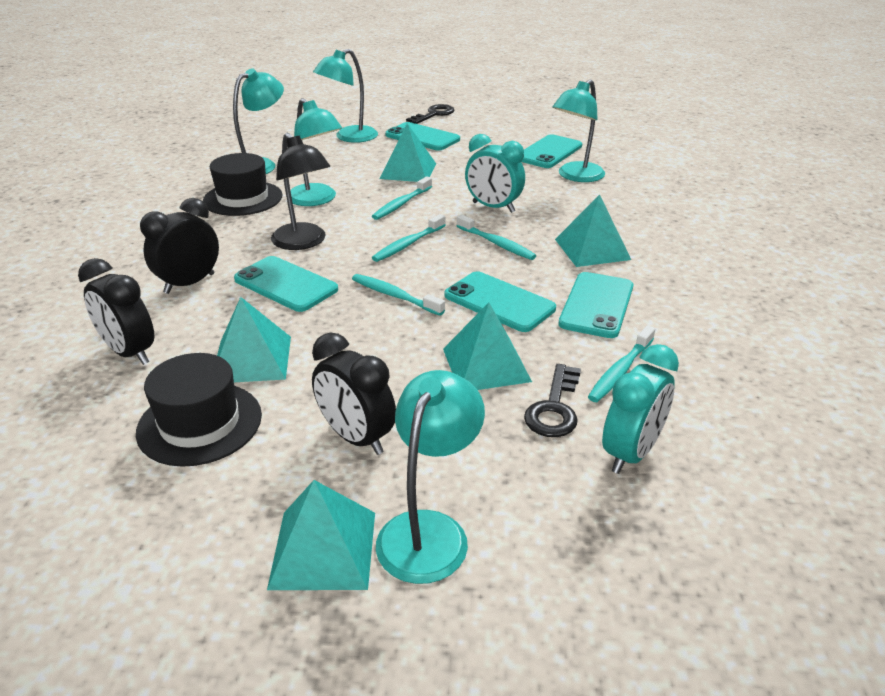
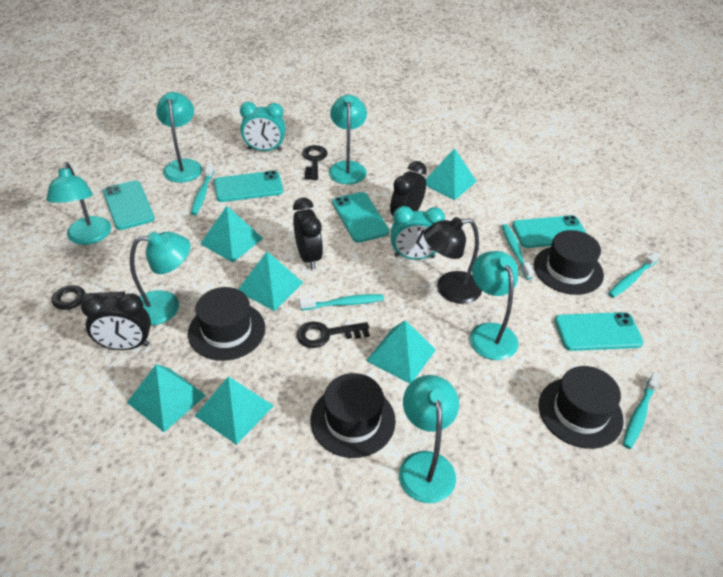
black hat: [136,353,262,467] [203,153,282,216] = 2 -> [188,287,265,361] [311,373,396,458] [534,230,604,295] [539,366,624,449] = 4
black key: [406,104,455,124] [524,364,581,437] = 2 -> [52,285,125,310] [297,321,370,348] [302,145,327,180] = 3
turquoise lamp: [233,68,284,174] [290,98,342,206] [313,49,378,143] [376,370,485,584] [553,80,605,182] = 5 -> [46,162,111,245] [130,231,191,325] [156,92,202,183] [329,95,367,184] [399,375,459,503] [470,251,518,360] = 6
turquoise pyramid: [217,297,291,382] [267,480,375,590] [380,123,436,182] [443,303,532,390] [555,194,631,267] = 5 -> [127,364,206,432] [195,376,274,445] [200,206,263,263] [238,252,303,311] [366,320,436,384] [426,148,477,200] = 6

